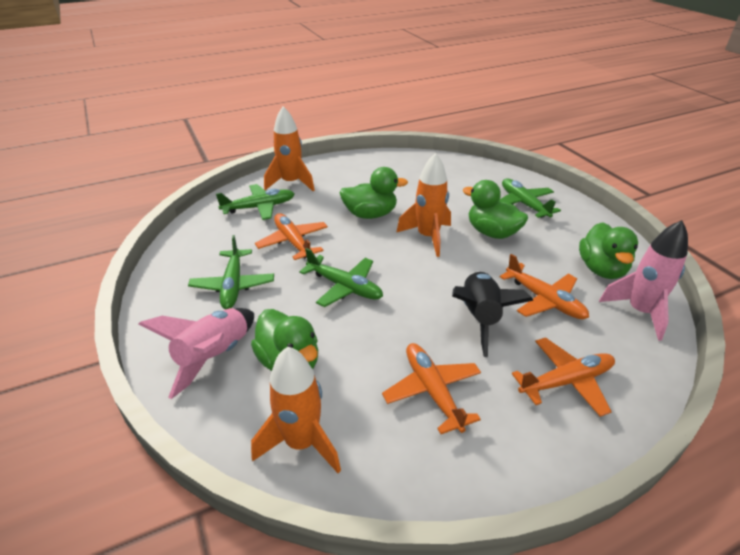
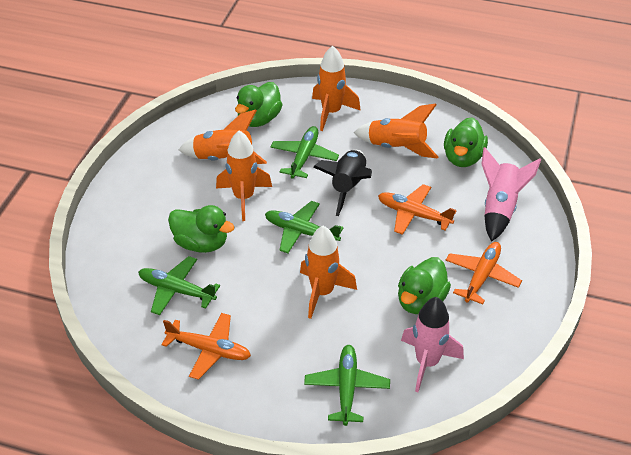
orange plane: [255,213,328,260] [382,343,481,434] [500,254,589,319] [512,337,615,417] = 4 -> [162,313,251,380] [378,184,456,235] [446,242,522,304] = 3
orange rocket: [251,347,341,473] [264,107,315,191] [396,153,451,257] = 3 -> [178,109,267,164] [216,131,272,221] [300,226,357,319] [312,46,361,131] [354,104,438,159] = 5

